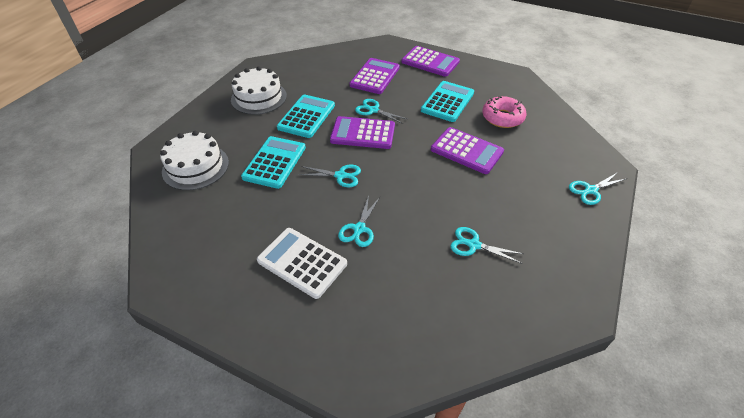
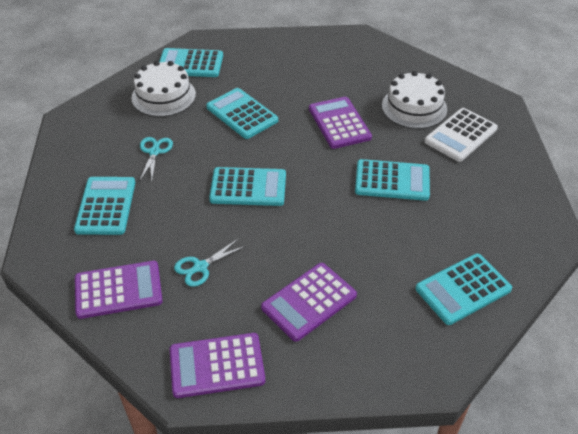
pink donut: [482,96,527,128] = 1 -> none = 0
turquoise calculator: [241,136,306,189] [277,94,335,138] [421,81,474,122] = 3 -> [74,177,135,235] [159,48,223,77] [206,88,278,139] [209,167,286,206] [355,159,430,201] [415,253,512,325] = 6
turquoise scissors: [298,165,361,187] [338,196,380,247] [355,99,407,124] [450,227,523,264] [569,172,628,205] = 5 -> [139,137,173,182] [174,238,246,287] = 2

